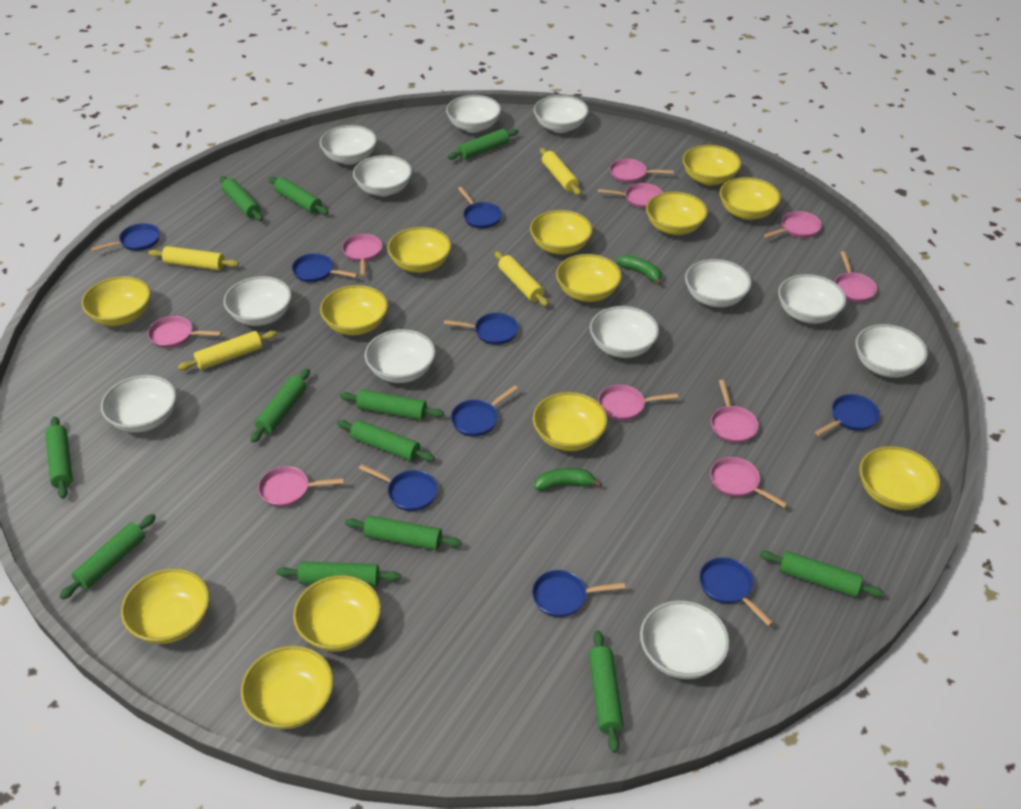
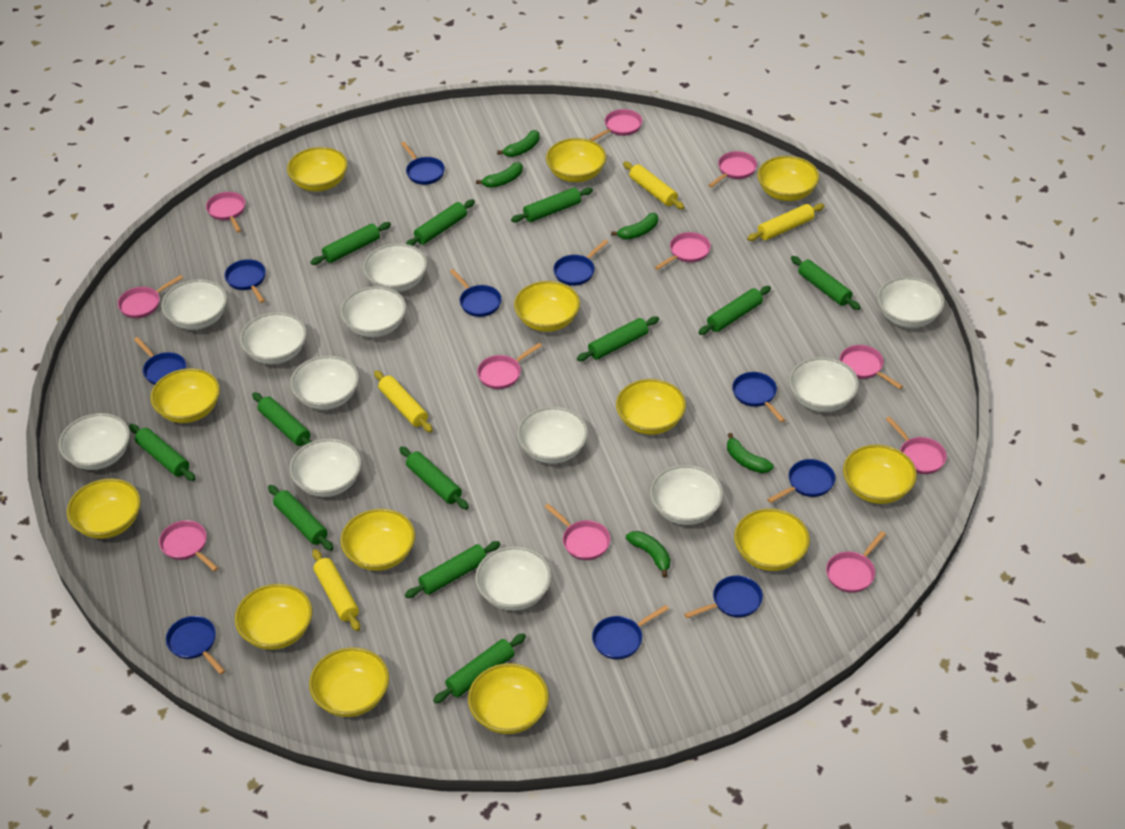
blue pan: [91,223,160,252] [292,253,358,282] [359,464,438,511] [444,313,519,345] [451,385,518,437] [458,187,502,229] [532,570,625,617] [699,557,774,626] [815,394,880,436] = 9 -> [134,337,186,385] [166,616,225,675] [224,259,266,303] [401,142,445,185] [449,269,501,317] [553,240,608,286] [592,605,669,659] [684,576,763,618] [732,372,785,422] [767,459,835,503] = 10
green banana: [534,468,602,491] [617,255,662,285] = 2 -> [476,162,523,188] [497,130,540,157] [611,213,658,240] [626,531,670,578] [727,433,774,473] = 5
pink pan: [148,316,222,348] [258,466,344,507] [342,234,382,276] [598,183,663,209] [598,385,678,421] [610,159,674,183] [710,457,788,508] [711,380,759,443] [764,211,822,238] [835,251,877,303] = 10 -> [117,275,183,318] [159,520,218,572] [206,192,245,233] [477,343,542,389] [545,503,610,560] [590,109,642,141] [655,232,711,270] [708,151,757,188] [826,531,886,593] [840,345,903,389] [886,416,947,474] = 11

